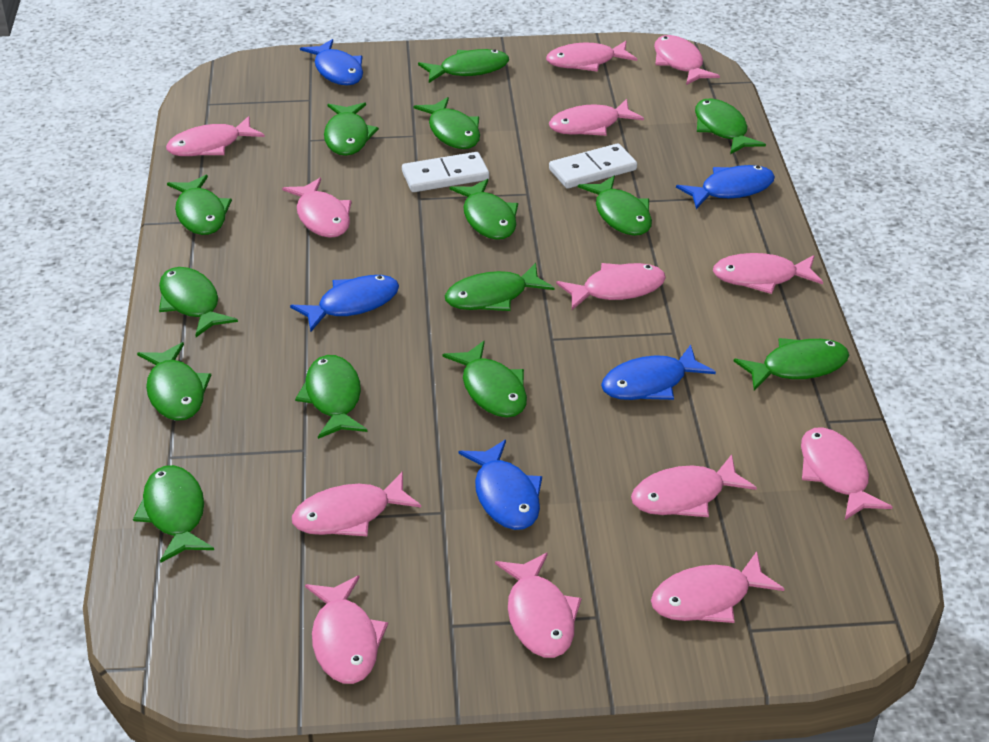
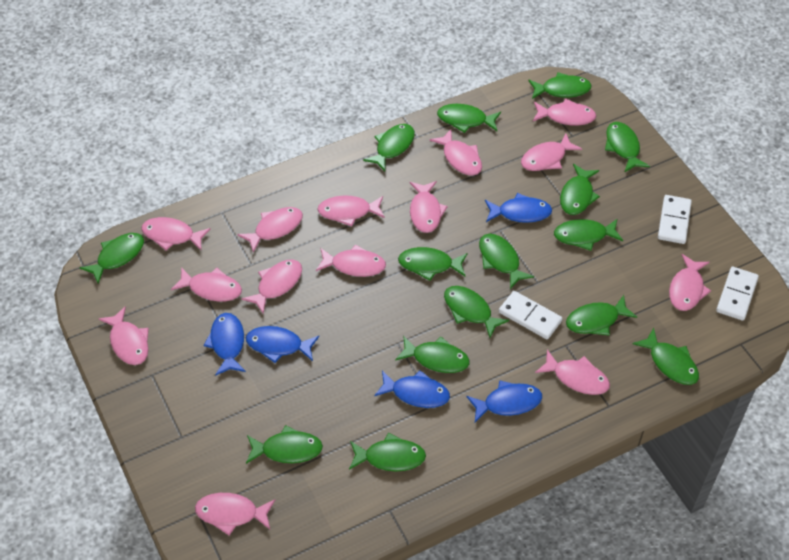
green fish: [133,465,214,563] [137,342,211,421] [159,267,238,337] [167,175,232,235] [295,355,367,439] [324,102,379,156] [414,97,480,149] [418,49,509,83] [442,341,527,418] [445,263,554,311] [449,179,518,240] [578,176,652,236] [695,98,766,154] [734,338,849,391] = 14 -> [80,233,144,284] [246,425,323,464] [349,433,426,471] [363,124,415,171] [395,335,470,373] [398,247,468,281] [437,104,501,133] [444,286,509,338] [479,234,534,289] [528,72,592,99] [554,218,623,251] [560,164,600,215] [566,295,637,336] [605,122,650,173] [633,328,699,385] = 15
pink fish: [166,116,265,156] [282,178,352,238] [292,471,421,536] [305,575,388,684] [495,552,581,658] [546,41,637,72] [549,99,644,136] [556,263,666,310] [631,454,757,517] [651,551,784,623] [654,35,720,85] [713,253,823,294] [801,427,892,520] = 13 -> [99,306,149,365] [141,217,211,250] [171,267,242,302] [195,493,275,535] [238,207,303,253] [242,260,302,314] [316,244,386,277] [317,196,385,227] [410,181,448,233] [430,130,482,176] [521,133,582,171] [533,99,596,125] [535,350,610,395] [669,254,711,311] = 14
white domino: [402,152,489,192] [549,143,637,189] = 2 -> [499,291,563,339] [658,195,692,244] [716,267,759,321] = 3

